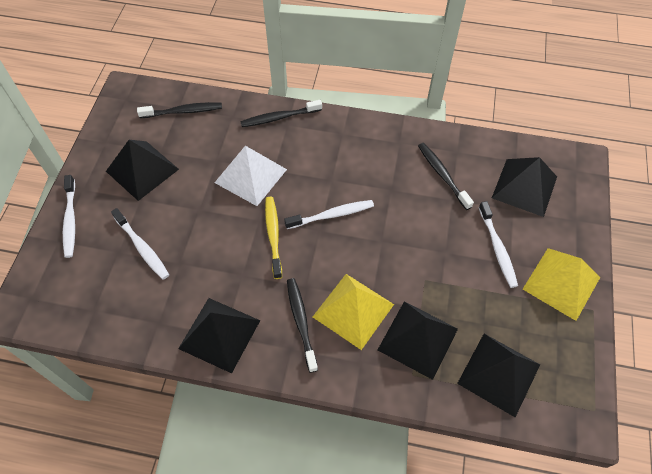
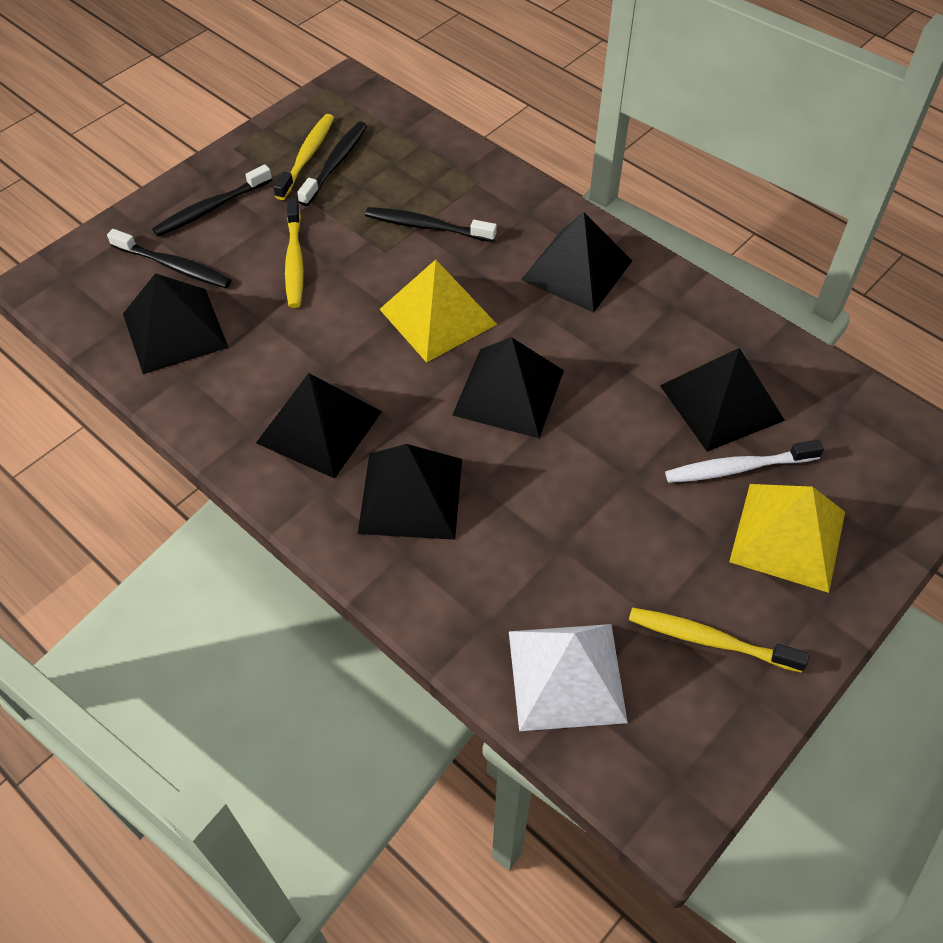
black pyramid: [106,140,179,201] [178,298,260,373] [378,301,458,380] [457,334,540,417] [492,157,557,217] = 5 -> [123,273,229,374] [256,373,382,479] [358,444,462,540] [452,337,564,438] [521,212,632,313] [660,348,785,452] = 6
white toothbrush: [63,175,75,258] [111,208,169,280] [284,200,374,229] [479,201,518,288] = 4 -> [665,440,824,483] = 1
yellow toothbrush: [265,196,282,279] = 1 -> [273,114,334,200] [285,198,304,308] [629,608,809,673] = 3

